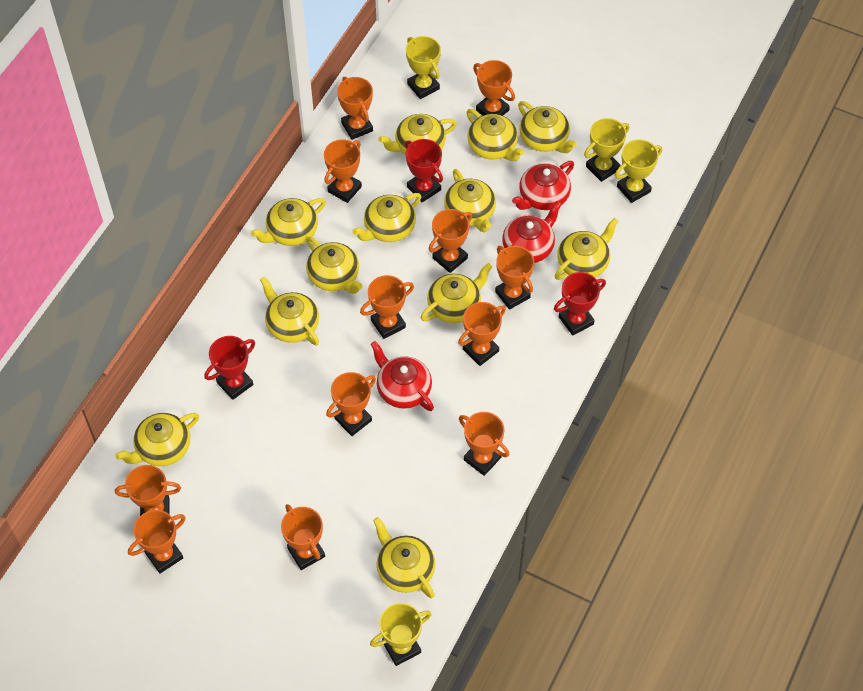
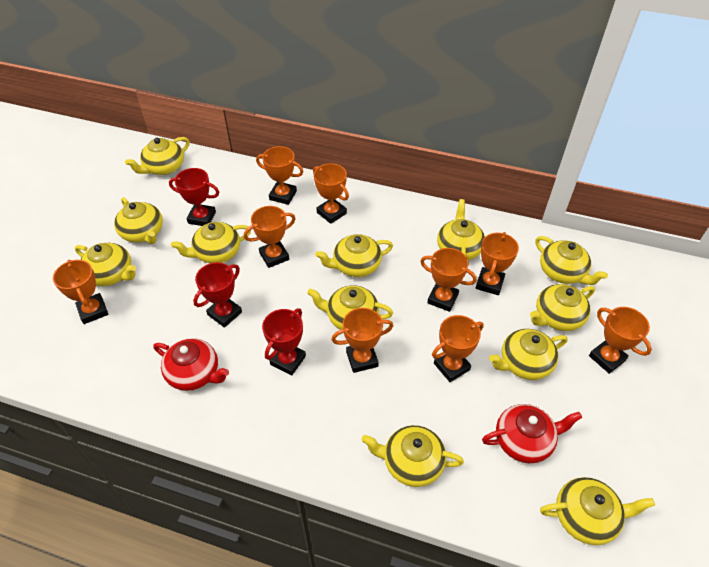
orange trophy: [115,465,181,516] [128,510,186,574] [281,504,325,570] [324,139,362,203] [326,372,376,436] [337,76,373,140] [360,275,414,339] [429,209,472,273] [458,302,506,366] [459,412,509,476] [473,60,515,116] [495,246,534,310] = 12 -> [53,260,108,324] [244,206,296,268] [256,146,303,205] [313,163,349,224] [331,308,393,373] [420,248,477,312] [432,315,484,382] [476,232,519,295] [589,307,652,374] = 9
red teapot: [371,341,434,411] [502,201,562,263] [512,161,574,210] = 3 -> [154,338,229,391] [482,404,582,463] = 2
yellow trophy: [370,603,432,666] [406,36,441,99] [584,118,629,182] [615,139,662,203] = 4 -> none = 0

